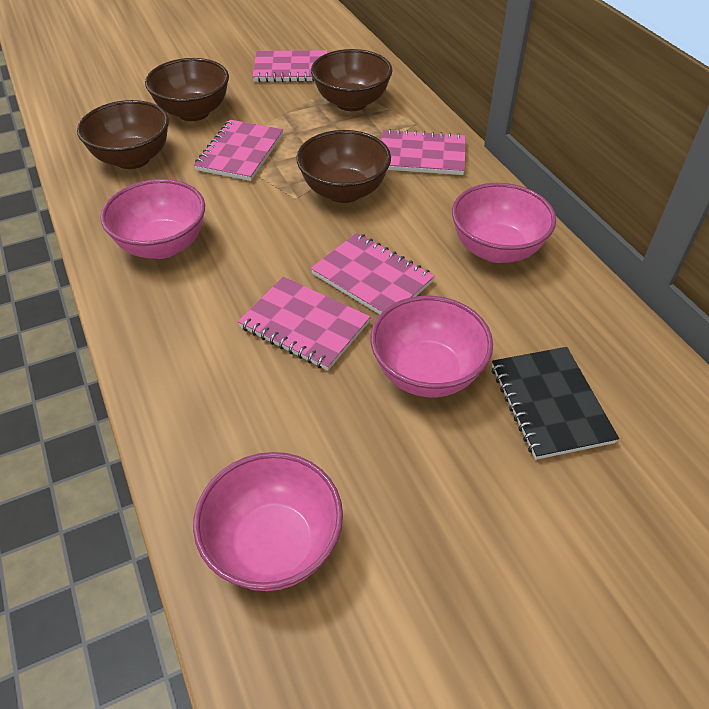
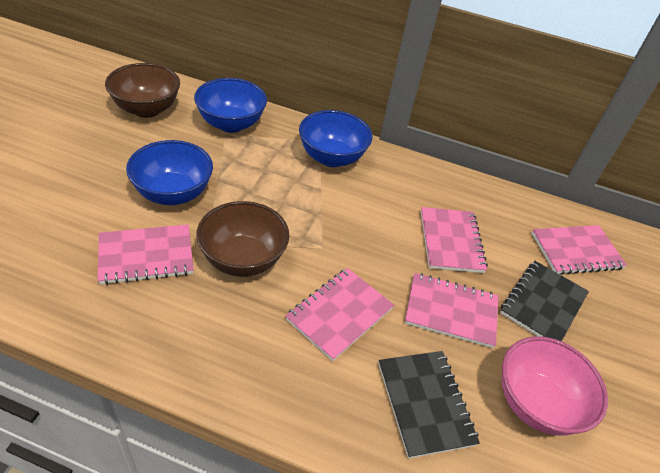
black notebook: [492,347,619,460] = 1 -> [378,351,480,459] [500,261,589,341] = 2
blue bowl: none = 0 -> [126,140,213,205] [194,78,267,133] [299,110,372,167] = 3
brown bowl: [77,100,169,169] [145,58,229,121] [296,130,391,203] [311,49,392,111] = 4 -> [105,63,180,118] [196,201,289,277] = 2
pink bowl: [100,179,205,259] [193,452,343,591] [371,296,493,397] [452,183,556,263] = 4 -> [502,336,608,436] = 1

